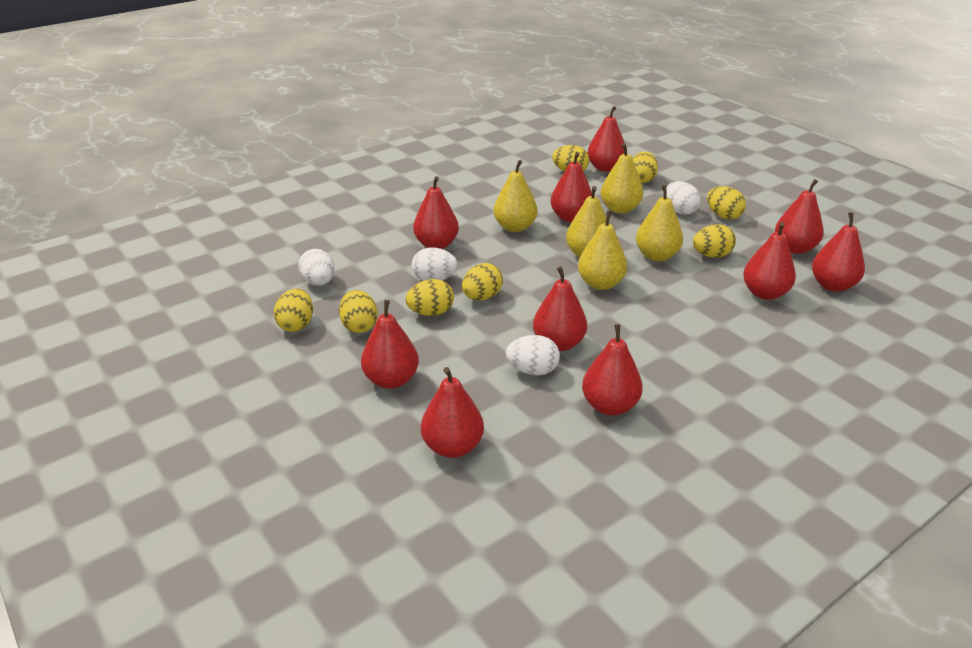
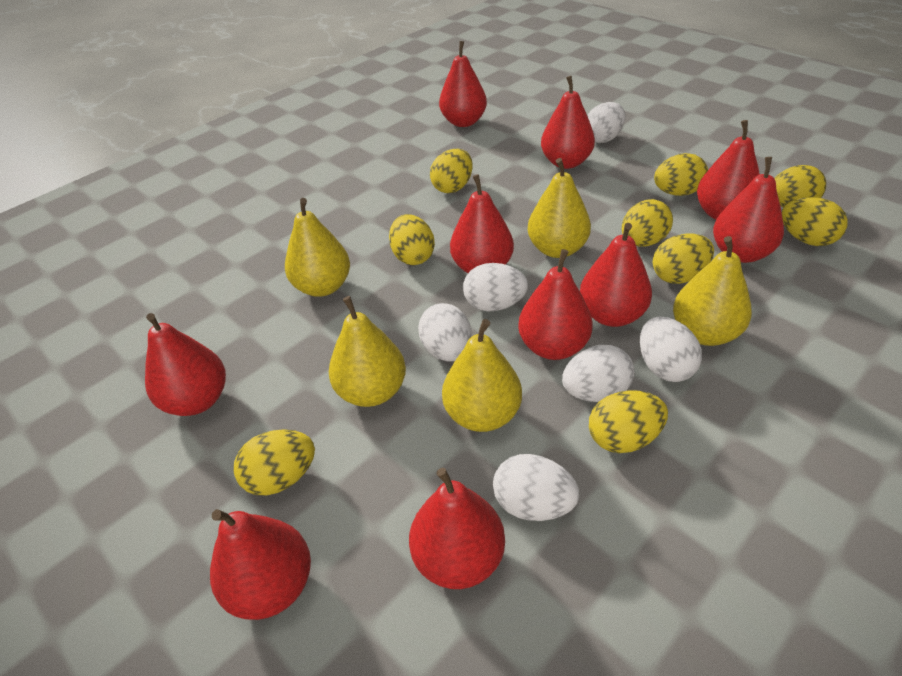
white egg: [298,249,335,286] [412,247,458,281] [506,335,560,376] [666,181,701,215] = 4 -> [418,303,472,362] [463,263,528,311] [493,454,579,521] [562,345,635,402] [587,102,625,143] [640,317,702,382] = 6
yellow egg: [274,288,313,332] [339,290,378,333] [405,279,454,316] [462,263,503,300] [552,145,589,172] [633,152,658,183] [693,224,736,258] [707,186,746,220] = 8 -> [234,429,315,496] [389,214,435,265] [430,149,473,193] [589,390,668,453] [622,199,673,247] [653,233,714,284] [654,153,708,196] [774,165,826,207] [782,197,848,246] = 9

